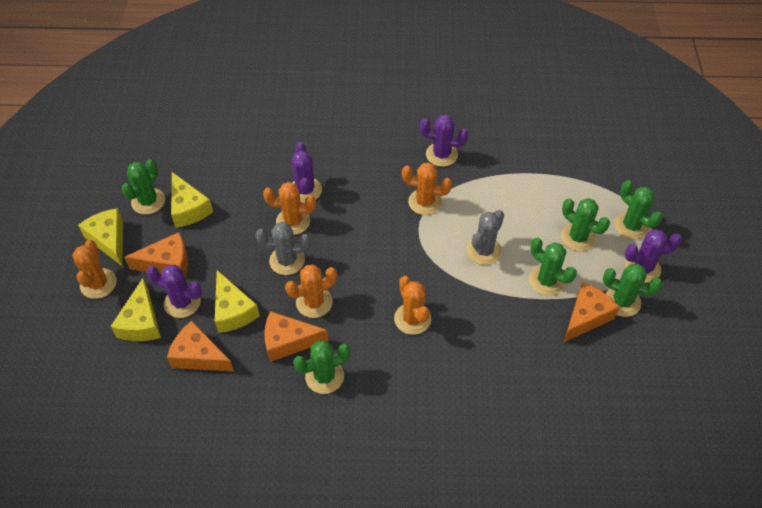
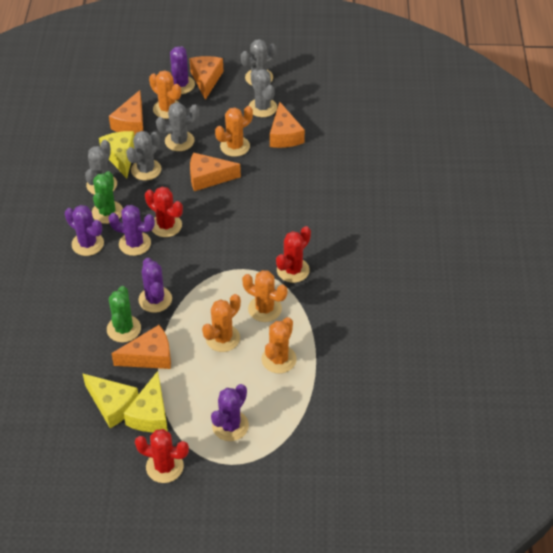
green cactus: [121,159,165,214] [293,341,350,394] [529,237,577,296] [561,198,610,251] [603,264,663,317] [614,180,662,239] = 6 -> [92,171,123,224] [107,286,141,343] = 2
grey cactus: [256,222,311,275] [467,210,504,265] = 2 -> [85,140,117,195] [126,131,161,180] [156,102,199,151] [241,39,277,85] [249,69,277,117] = 5
orange cheese: [124,232,188,277] [167,321,234,372] [264,311,329,362] [563,282,620,343] = 4 -> [109,90,143,135] [111,325,171,369] [189,56,223,100] [190,152,241,191] [270,102,305,148] = 5
purple cactus: [146,265,202,318] [292,142,322,203] [420,114,468,167] [625,229,682,283] = 4 -> [65,205,104,256] [108,205,155,256] [138,258,172,313] [170,46,195,94] [211,384,249,441] = 5
red cactus: none = 0 -> [135,429,189,483] [145,187,183,237] [276,226,311,283] = 3
yellow cheese: [78,208,123,266] [111,278,161,341] [171,172,213,228] [215,270,260,333] = 4 -> [82,373,138,428] [99,131,135,179] [123,371,168,432] = 3

